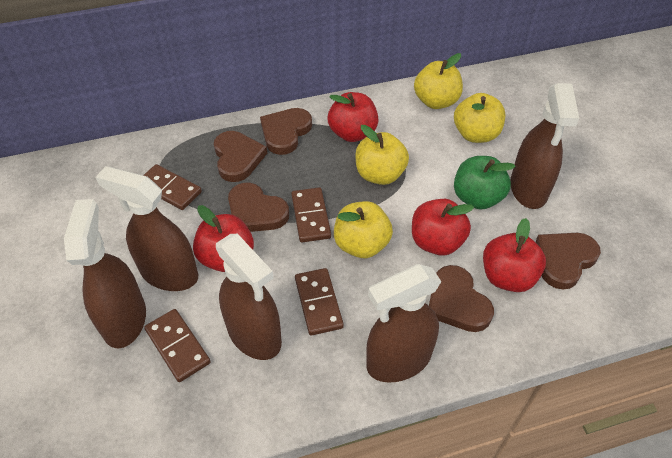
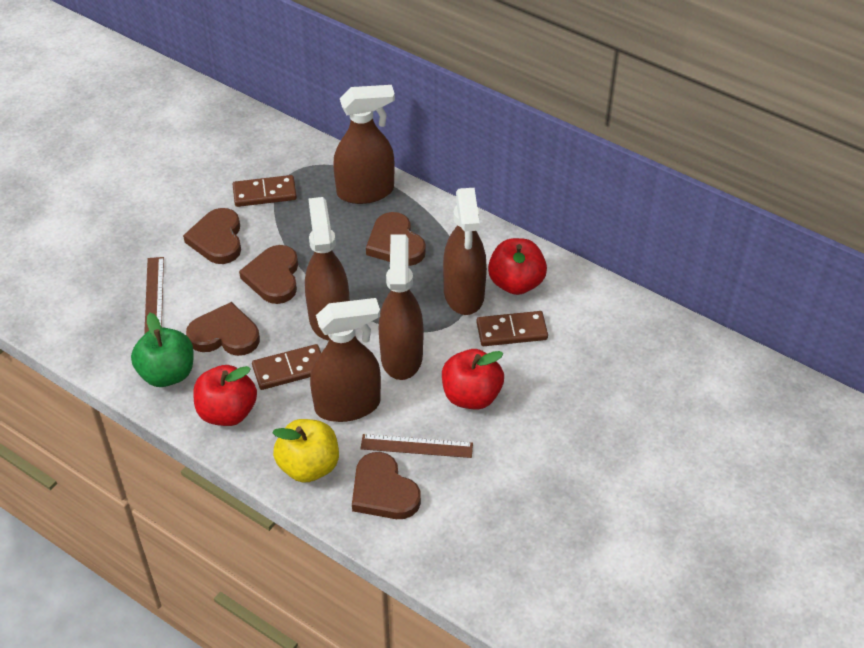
brown domino: [143,164,202,210] [144,309,211,382] [291,187,331,243] [295,268,344,336] = 4 -> [233,175,297,207] [252,344,321,390] [477,311,548,346] = 3
brown ruler: none = 0 -> [144,257,164,334] [361,434,473,458] = 2
red apple: [193,205,254,272] [328,92,379,142] [412,199,474,256] [483,218,546,292] = 4 -> [193,365,257,426] [442,349,504,410] [488,238,547,295] = 3
yellow apple: [334,201,393,258] [355,125,409,185] [414,53,463,109] [454,93,505,143] = 4 -> [272,419,339,483] = 1

